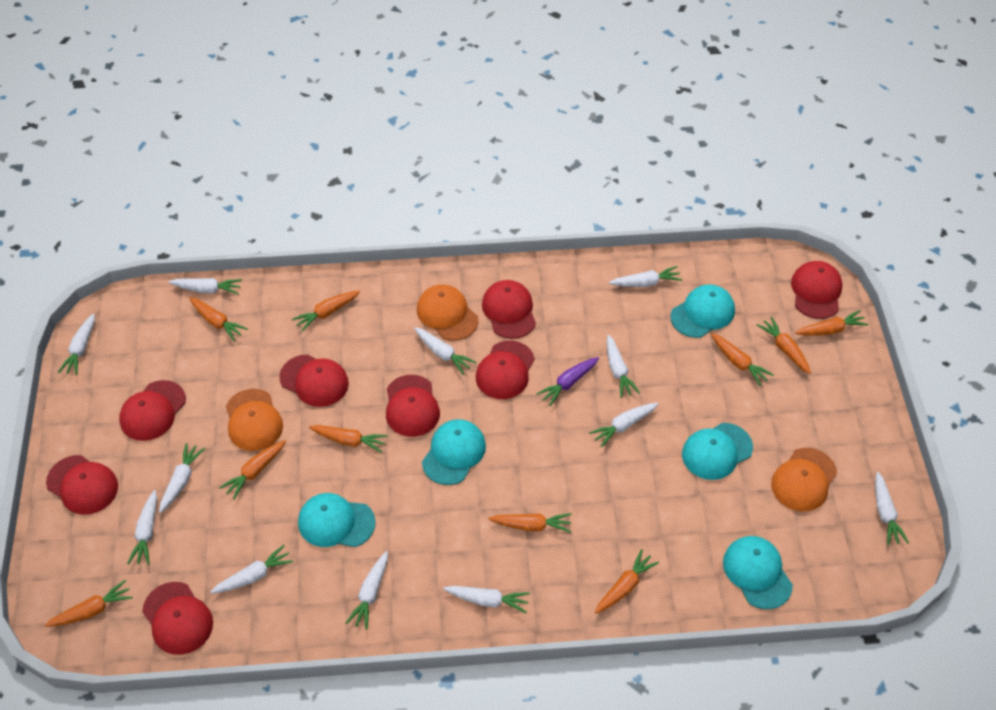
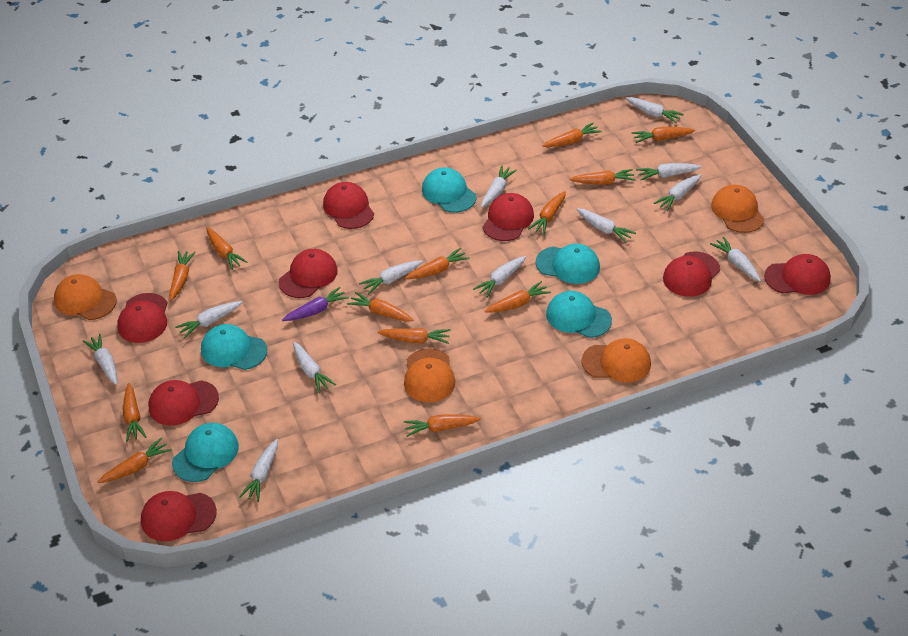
orange cap: [226,389,283,451] [417,285,478,341] [771,448,837,512] = 3 -> [54,274,117,320] [404,348,455,402] [581,338,651,383] [711,185,764,233] = 4
orange carrot: [45,580,133,627] [189,297,248,341] [219,440,286,500] [292,291,360,332] [309,425,388,453] [488,513,572,533] [595,549,659,614] [711,333,773,386] [757,317,811,374] [795,310,869,336] = 10 -> [98,438,172,483] [123,383,146,442] [169,251,196,301] [207,227,247,270] [347,292,414,321] [378,328,451,344] [403,415,481,437] [405,248,470,279] [485,281,551,312] [528,191,566,234] [542,122,602,147] [569,169,636,185] [632,127,695,143] = 13

